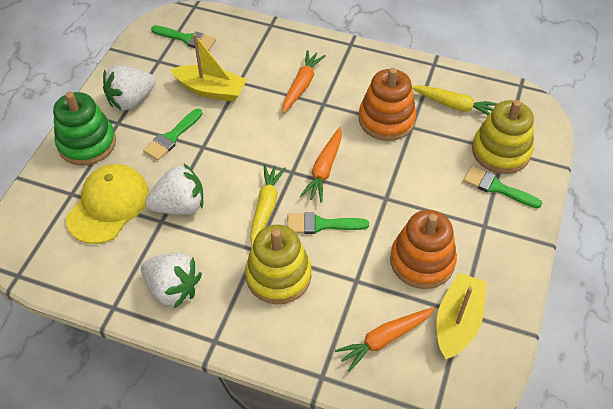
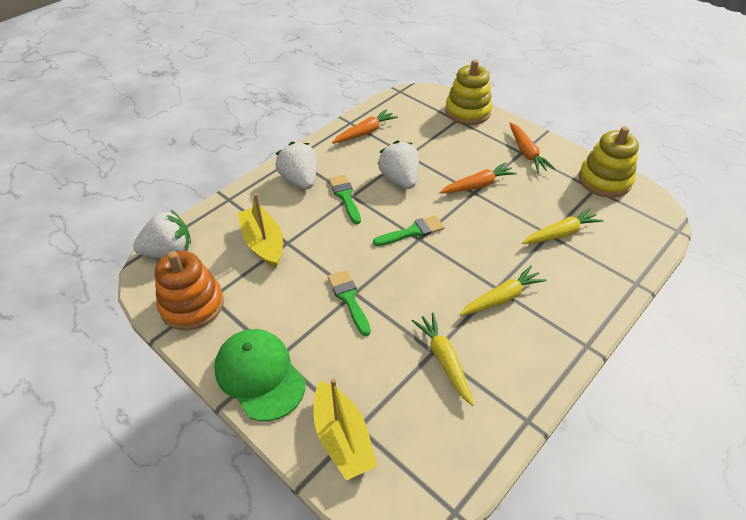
green brush: [143,108,202,161] [151,25,216,51] [287,213,369,234] [463,166,542,208] = 4 -> [328,270,371,336] [329,175,361,224] [373,215,445,246] = 3
green cap: none = 0 -> [214,329,306,421] = 1
green stacking toy: [53,92,116,165] = 1 -> none = 0
orange stacking toy: [359,68,416,141] [390,210,457,289] = 2 -> [155,251,224,331] = 1
yellow cap: [66,164,149,244] = 1 -> none = 0
yellow carrot: [250,164,286,246] [412,85,498,115] = 2 -> [412,312,474,406] [460,266,546,316] [522,208,603,244] = 3

